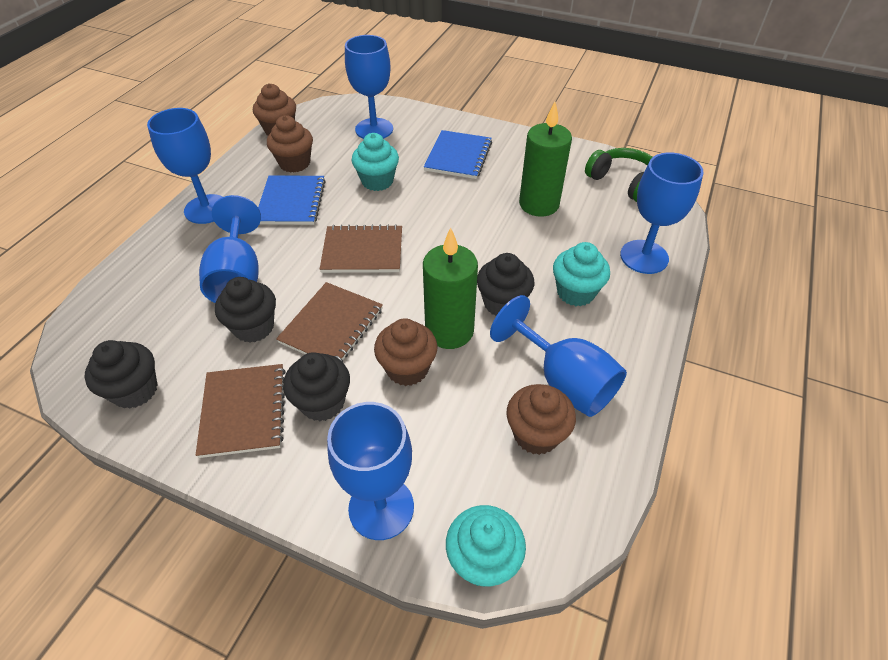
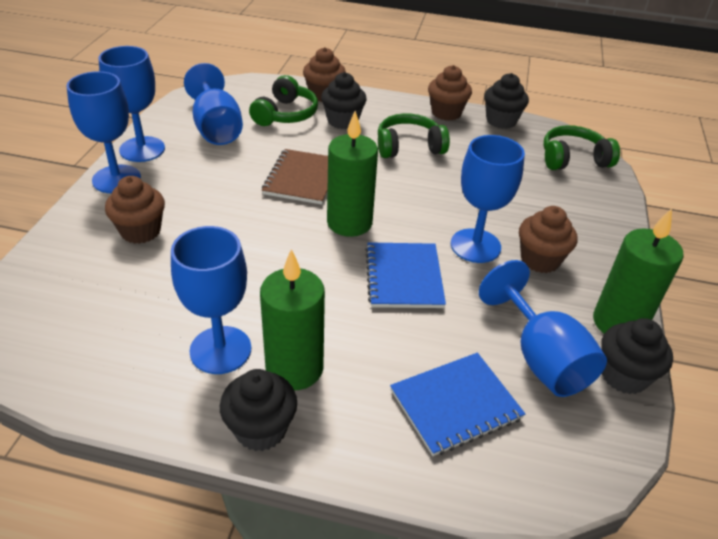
brown notebook: [196,364,286,458] [276,282,383,362] [320,224,402,273] = 3 -> [262,149,328,205] = 1
green candle: [423,228,478,349] [519,102,572,217] = 2 -> [260,249,325,390] [327,111,378,237] [593,208,684,334] = 3
green headphones: [585,148,652,202] = 1 -> [249,75,318,126] [378,113,450,158] [543,125,620,170] = 3
turquoise cupcake: [352,133,399,191] [446,505,526,587] [553,242,610,306] = 3 -> none = 0

